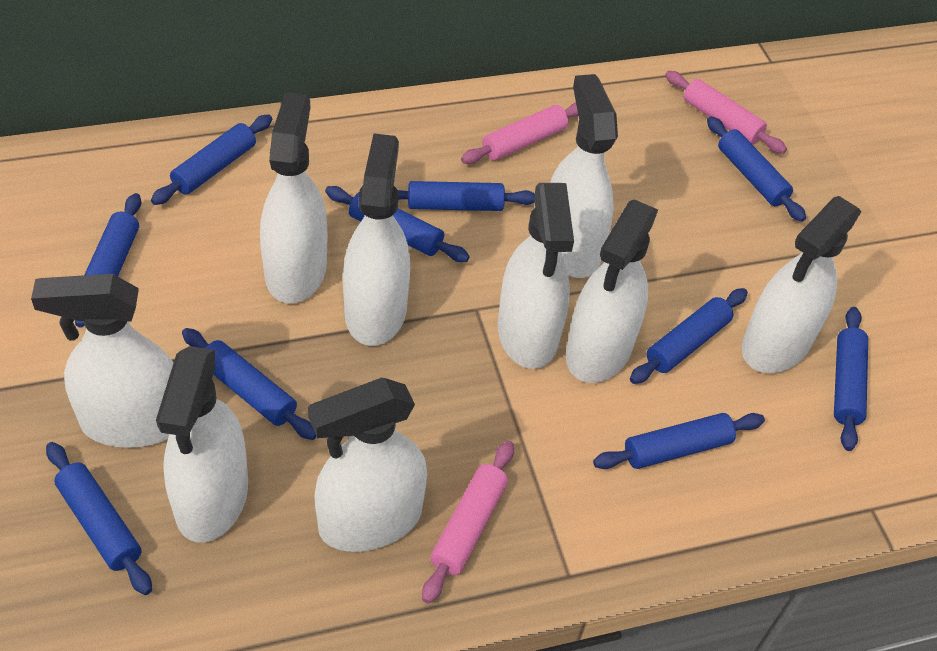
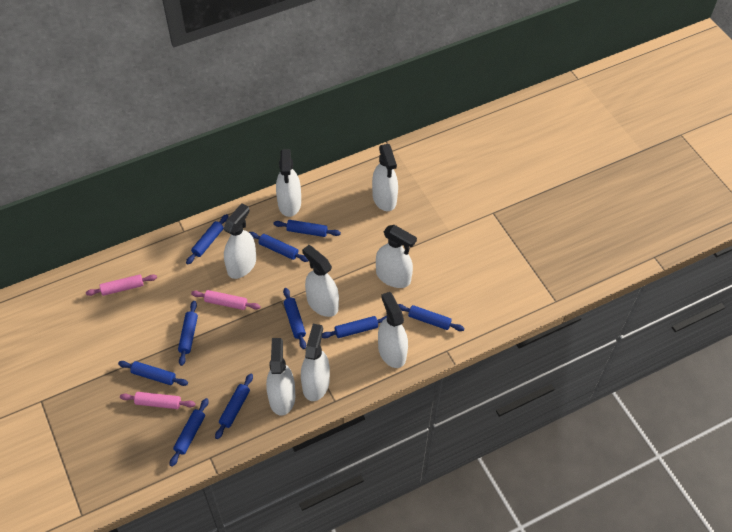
white spray bottle: [31,274,173,448] [156,346,248,543] [260,92,327,304] [308,378,427,552] [343,133,410,346] [498,183,574,369] [550,74,618,278] [566,200,658,383] [742,196,862,373] = 9 -> [224,203,256,279] [266,338,295,416] [276,149,301,217] [301,324,330,401] [302,245,339,317] [372,144,398,211] [376,225,417,288] [378,292,408,368] = 8

